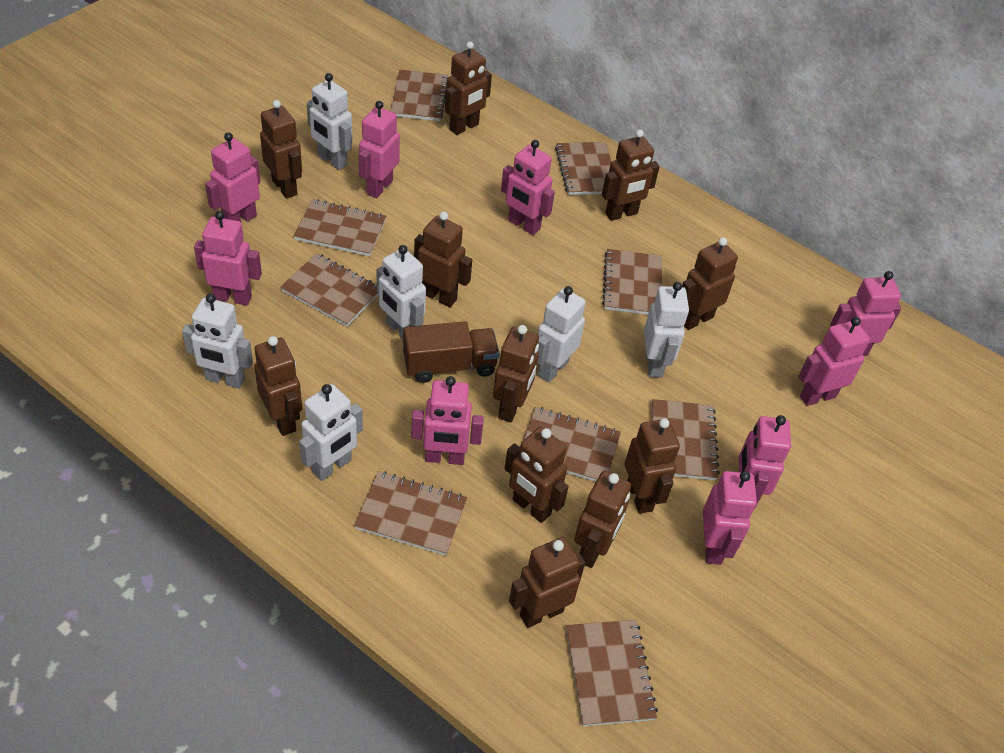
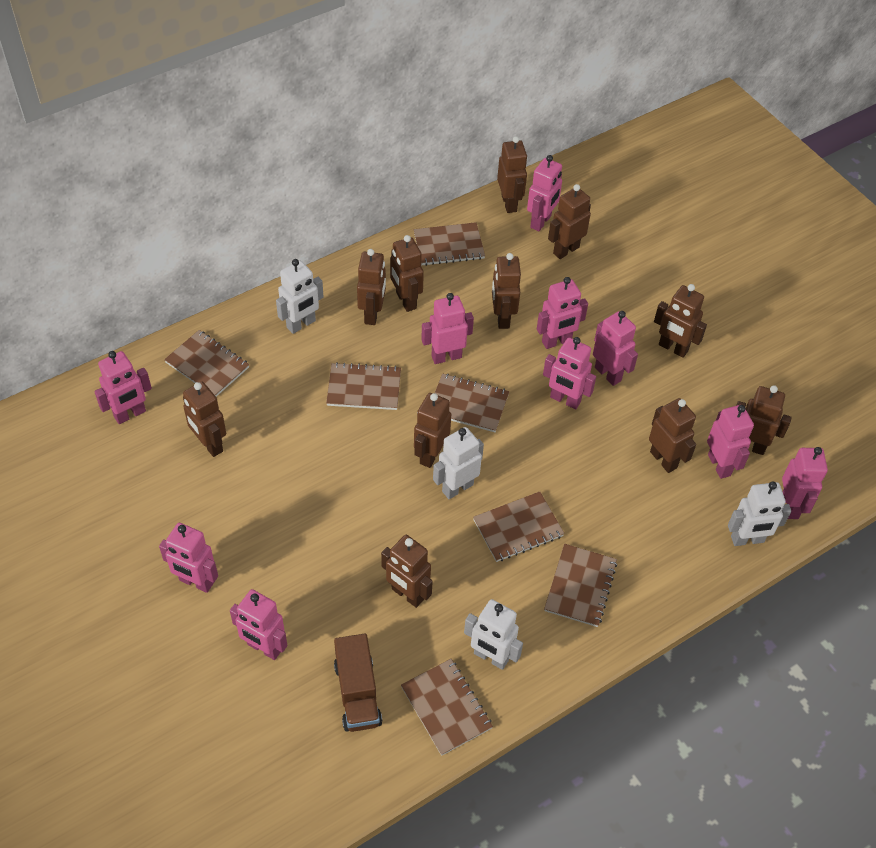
brown notebook: [280,253,379,327] [294,199,386,256] [354,471,467,556] [390,69,448,121] [524,407,621,482] [555,142,612,195] [566,620,658,726] [602,249,662,315] [652,399,720,480] = 9 -> [164,330,249,397] [326,362,401,410] [401,659,493,756] [414,222,485,266] [435,373,509,432] [473,492,565,562] [544,544,617,627] = 7
pink robot: [194,211,262,306] [205,133,260,222] [359,101,400,198] [411,376,484,465] [501,140,555,235] [703,471,757,565] [739,415,791,505] [799,317,870,406] [830,271,901,356] = 9 -> [94,351,152,424] [159,523,218,593] [230,589,288,660] [421,293,474,364] [527,155,562,231] [537,277,588,349] [543,337,596,409] [593,311,638,386] [707,405,754,479] [782,447,828,519] = 10
white robot: [182,294,253,389] [299,384,363,481] [307,73,353,170] [377,245,426,339] [537,286,586,383] [644,282,689,378] = 6 -> [276,259,324,334] [433,427,484,499] [464,599,523,670] [728,481,791,546] = 4

